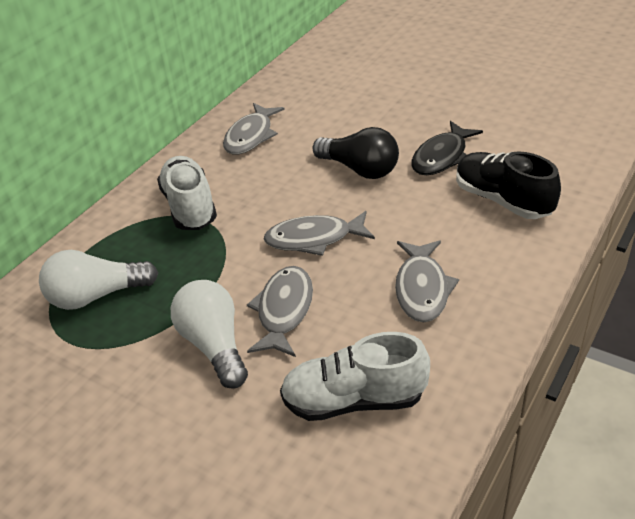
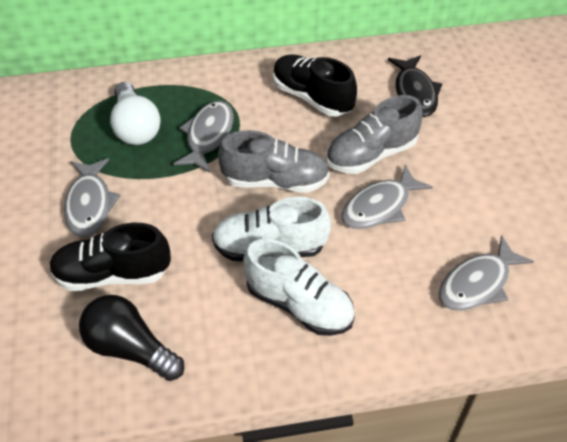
black shoe: [456,151,561,219] = 1 -> [49,223,171,291] [273,54,357,116] = 2
grey shoe: none = 0 -> [218,130,329,193] [326,95,422,174] = 2
white light bulb: [39,250,158,310] [171,280,248,389] = 2 -> [110,82,161,145] = 1

